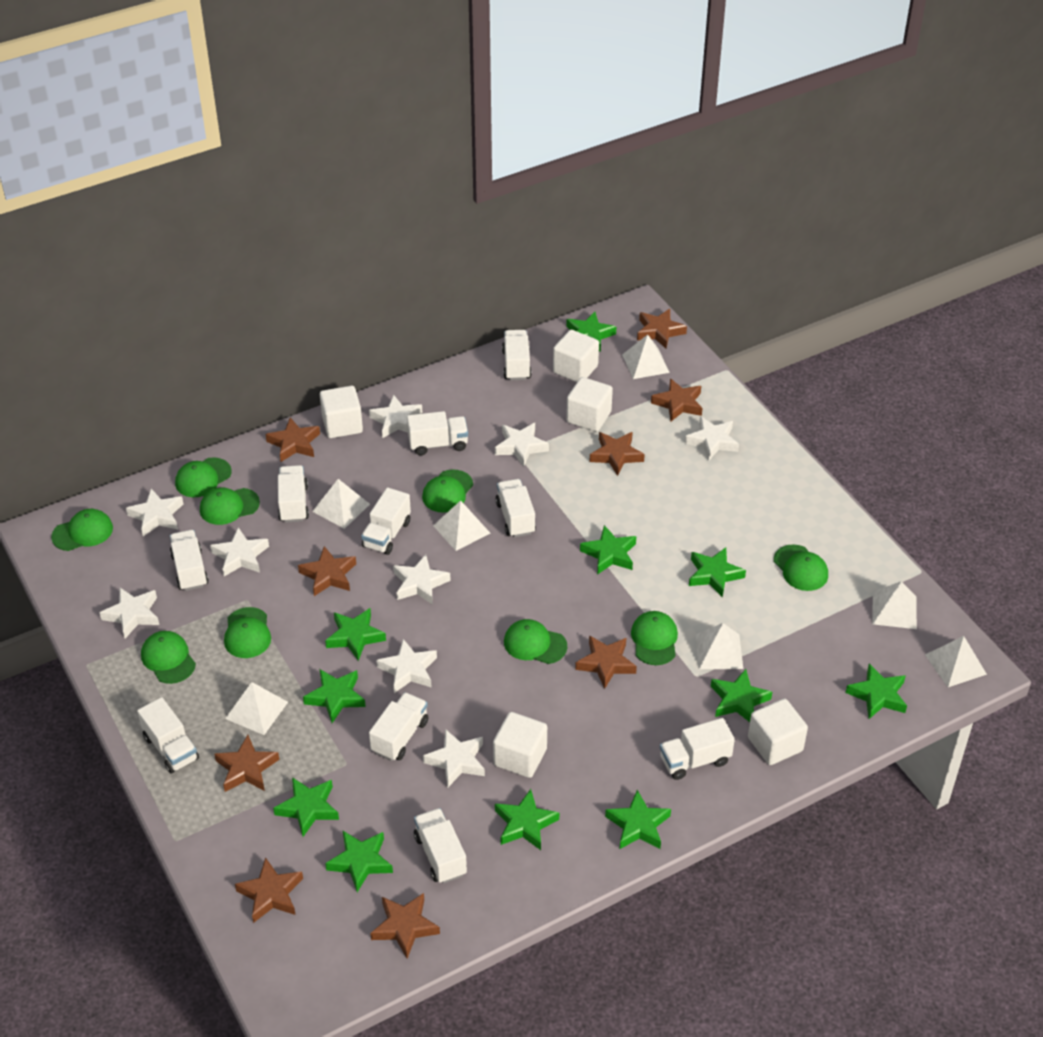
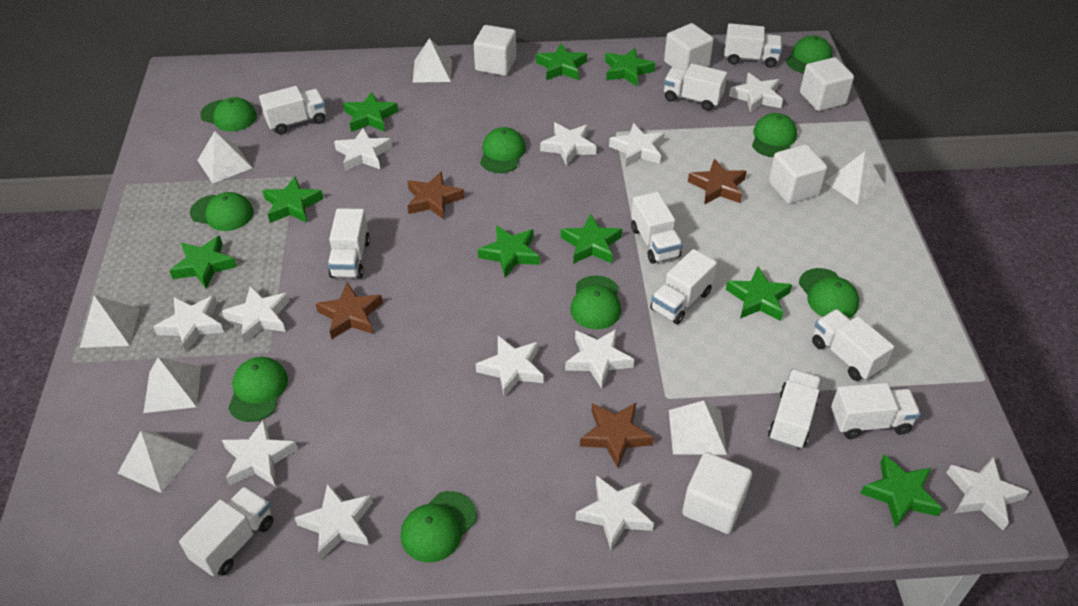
brown star: [214,735,279,792] [235,857,303,923] [266,418,320,462] [298,546,356,596] [370,893,440,958] [575,635,637,689] [590,432,645,476] [637,309,687,348] [651,378,702,421] = 9 -> [316,282,383,339] [407,171,465,219] [580,403,654,468] [688,159,747,205] = 4
green star: [273,777,339,837] [303,669,366,723] [325,608,386,661] [325,831,393,892] [495,789,559,850] [566,312,616,352] [580,525,636,574] [605,790,671,849] [689,547,746,597] [711,669,772,722] [846,664,907,719] = 11 -> [169,236,237,289] [262,176,323,223] [343,92,398,132] [478,226,540,277] [536,44,587,80] [561,214,622,264] [605,48,655,86] [726,267,792,321] [860,454,942,528] = 9
white star: [99,588,159,638] [126,489,183,536] [210,527,269,576] [369,395,422,438] [376,639,437,693] [393,554,451,605] [423,729,485,788] [495,423,549,467] [684,416,739,461] = 9 -> [154,295,224,353] [222,286,290,343] [222,419,298,487] [295,483,373,560] [334,128,392,171] [476,336,544,397] [540,123,597,166] [565,329,634,389] [576,475,654,550] [609,123,665,167] [729,73,783,113] [947,457,1029,531] = 12

